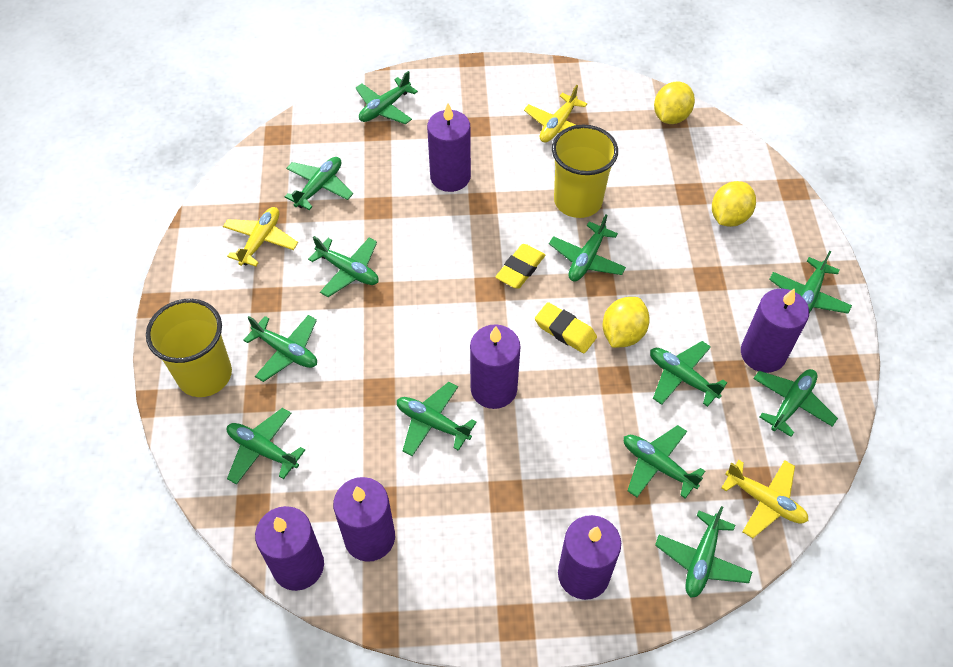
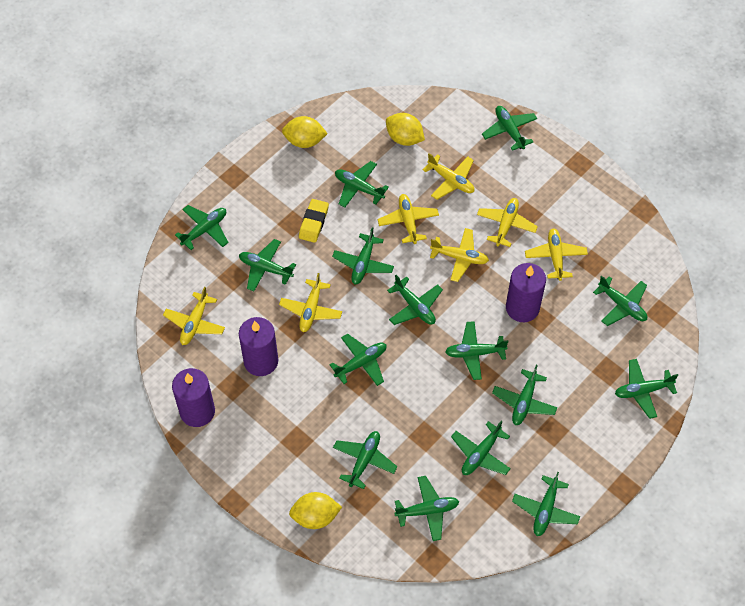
green plane: [227,408,305,485] [244,315,317,382] [285,157,353,210] [308,236,379,297] [356,71,418,124] [397,382,476,456] [549,215,626,281] [624,425,705,499] [650,341,727,407] [655,506,752,598] [753,369,838,437] [769,250,852,314] = 12 -> [175,205,229,250] [239,239,296,291] [329,334,386,386] [332,227,394,284] [333,431,397,489] [335,161,389,207] [387,275,443,325] [394,476,459,541] [445,321,508,380] [451,421,511,475] [482,106,537,151] [492,365,557,425] [512,472,580,536] [593,276,647,326] [615,359,678,419] = 15
purple candle: [255,506,324,591] [333,477,395,562] [427,103,471,192] [470,324,520,409] [558,515,621,600] [741,288,809,373] = 6 -> [172,368,215,427] [239,317,278,376] [506,263,546,322] = 3
yellow cup: [146,299,232,397] [552,125,618,218] = 2 -> none = 0
yellow eraser: [496,244,545,289] [535,302,597,353] = 2 -> [299,199,329,243] = 1
yellow plane: [223,207,298,267] [524,85,587,143] [721,460,809,538] = 3 -> [163,287,225,345] [279,273,342,332] [378,194,439,244] [423,153,474,200] [430,228,489,282] [477,198,538,247] [525,229,588,281] = 7

